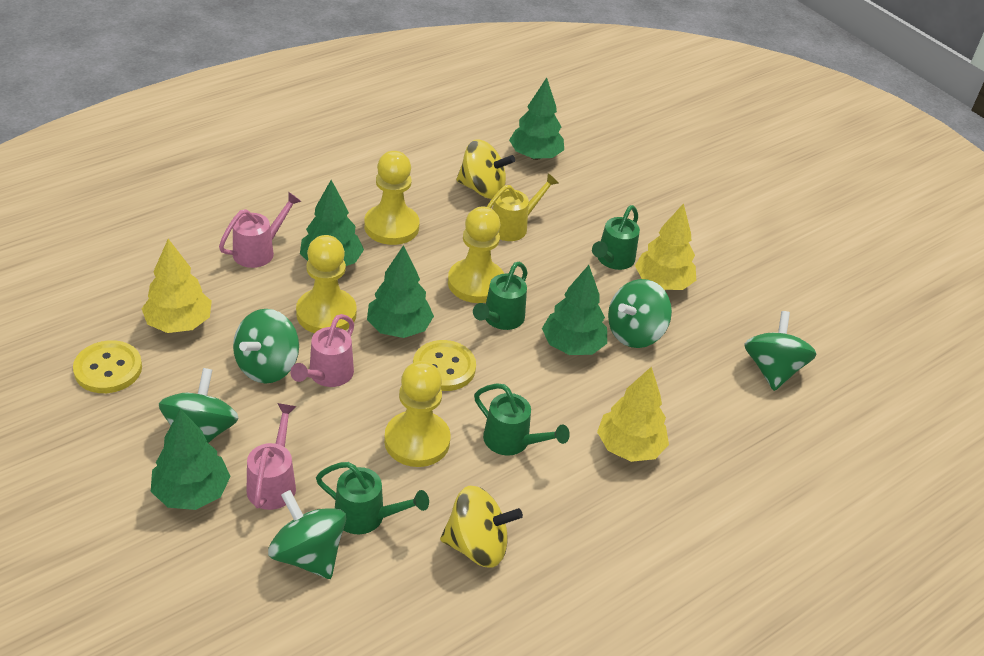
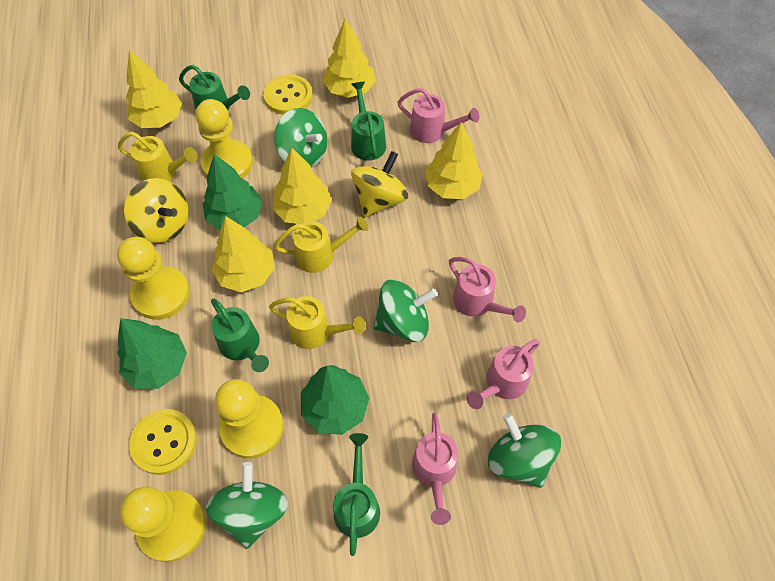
green spinning top: [159,368,239,443] [233,309,299,384] [268,490,346,579] [608,279,672,348] [744,311,817,391] = 5 -> [206,462,288,549] [274,108,327,168] [374,279,437,342] [488,413,561,488] = 4
green tree: [151,409,231,510] [300,180,364,266] [367,245,434,338] [509,78,564,160] [542,265,607,355] = 5 -> [117,318,187,389] [203,154,262,231] [301,365,370,435] = 3
pink watering can: [219,192,302,268] [247,403,297,510] [290,314,354,387] = 3 -> [397,88,479,143] [412,412,458,525] [449,257,526,322] [467,339,540,409] = 4
yellow tree: [142,239,212,333] [597,366,669,462] [635,203,696,290] = 3 -> [126,50,182,128] [212,216,275,292] [272,148,332,224] [322,19,376,98] [425,122,483,199] = 5
yellow watering can: [487,173,558,241] = 1 -> [118,132,198,181] [269,296,365,349] [274,217,369,273] = 3

